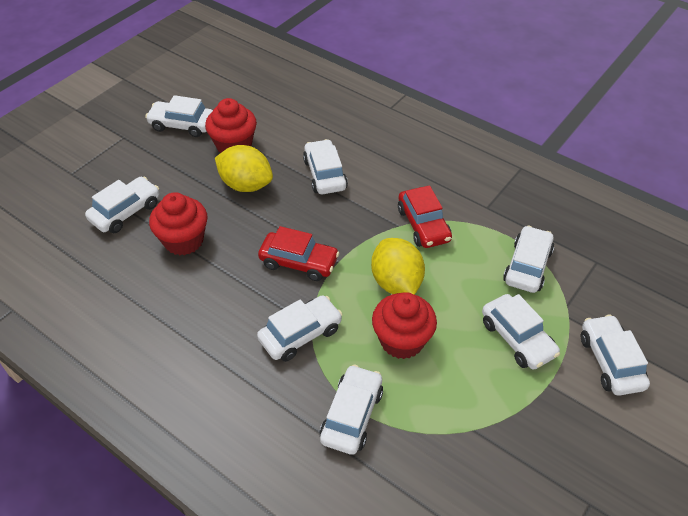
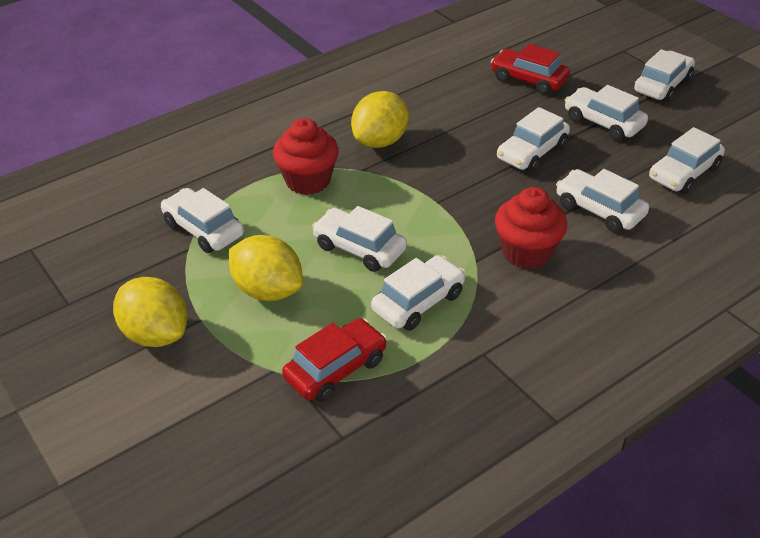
red cupcake: [149,192,208,255] [205,98,257,153] [372,292,437,359] = 3 -> [273,118,339,195] [495,187,567,269] = 2
yellow lemon: [215,145,273,192] [371,238,425,295] = 2 -> [113,277,187,347] [229,235,303,301] [351,91,409,148] = 3

